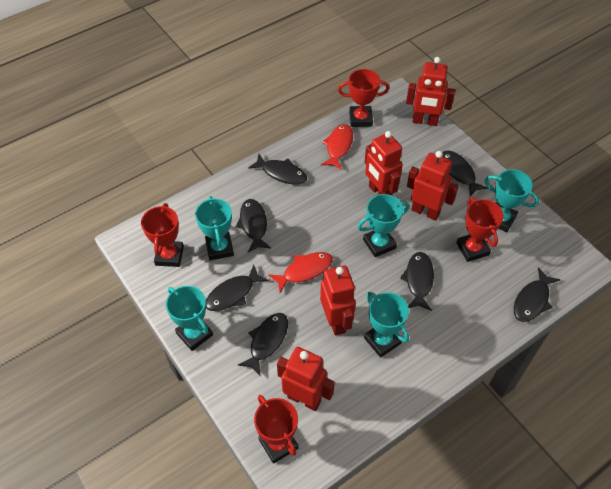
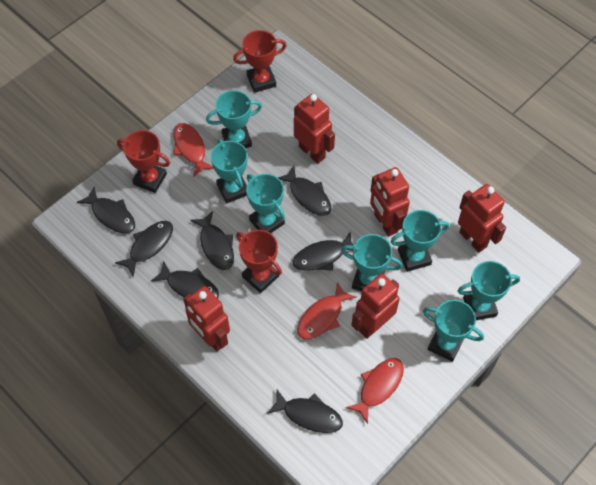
red fish: [268,252,333,293] [321,124,353,170] = 2 -> [174,123,214,177] [297,282,357,339] [346,358,404,424] = 3
red trophy: [141,203,184,267] [254,395,298,464] [338,69,389,127] [456,197,504,262] = 4 -> [117,130,170,193] [233,30,287,93] [236,230,282,293] = 3
turquoise trophy: [166,286,213,351] [195,196,234,260] [357,194,409,257] [364,292,409,358] [484,169,539,232] = 5 -> [206,90,262,148] [211,139,248,203] [246,174,285,233] [341,234,403,291] [390,210,450,272] [423,300,484,362] [458,261,520,320] = 7

